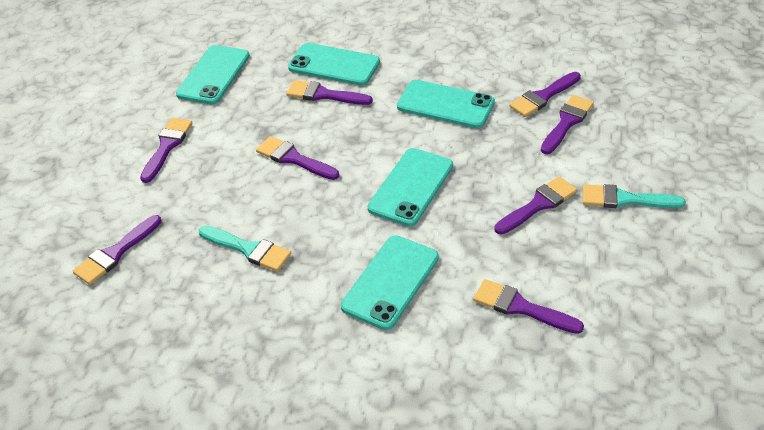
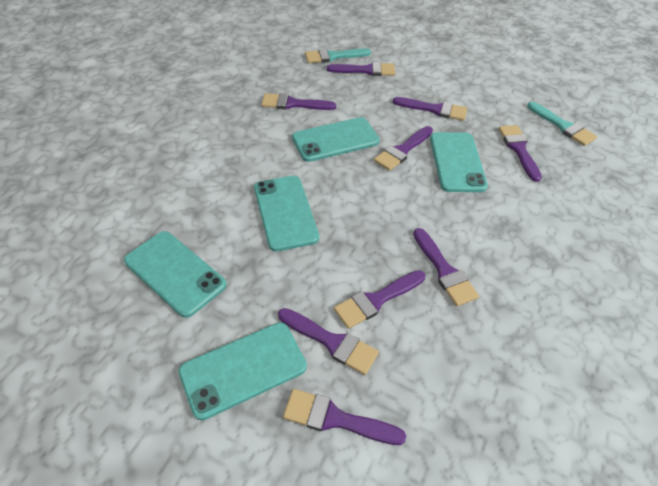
purple brush: [73,215,161,285] [140,118,192,183] [256,136,339,180] [286,80,373,105] [473,279,584,334] [494,176,577,234] [509,72,581,117] [541,95,594,154] = 8 -> [261,93,336,110] [278,308,379,375] [283,389,406,445] [327,62,395,76] [334,270,425,329] [374,126,433,171] [393,97,467,121] [413,228,479,306] [499,125,542,182] = 9

